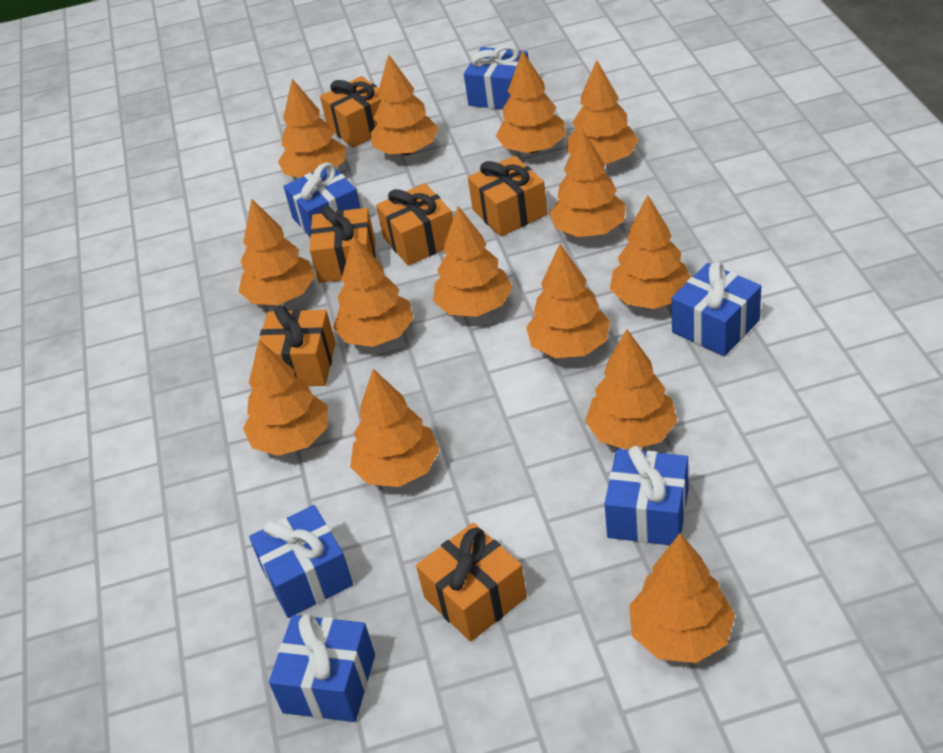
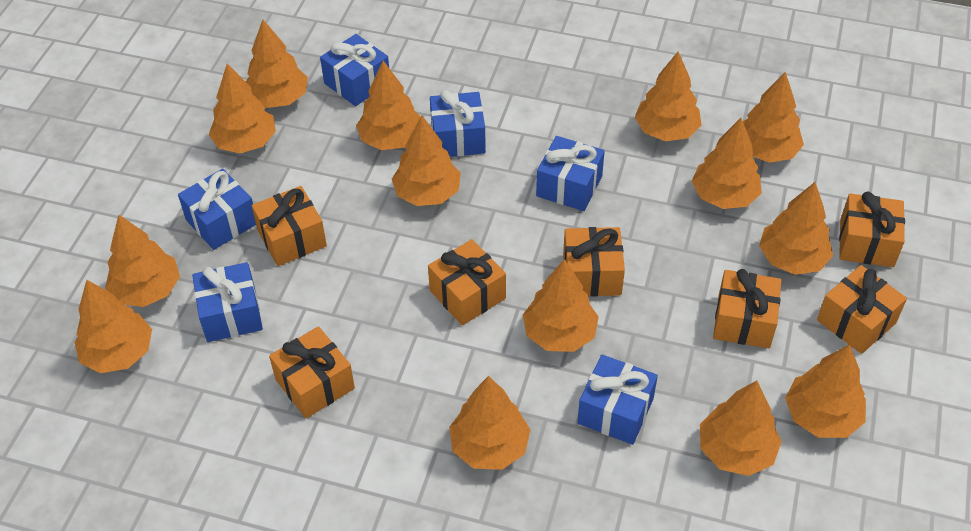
orange gift: [255,305,336,386] [310,206,376,283] [320,76,382,148] [376,183,453,266] [416,523,527,642] [468,156,547,237] = 6 -> [252,186,327,266] [269,326,355,418] [428,239,506,325] [563,227,625,297] [713,269,781,348] [817,265,907,354] [839,192,905,267] = 7

